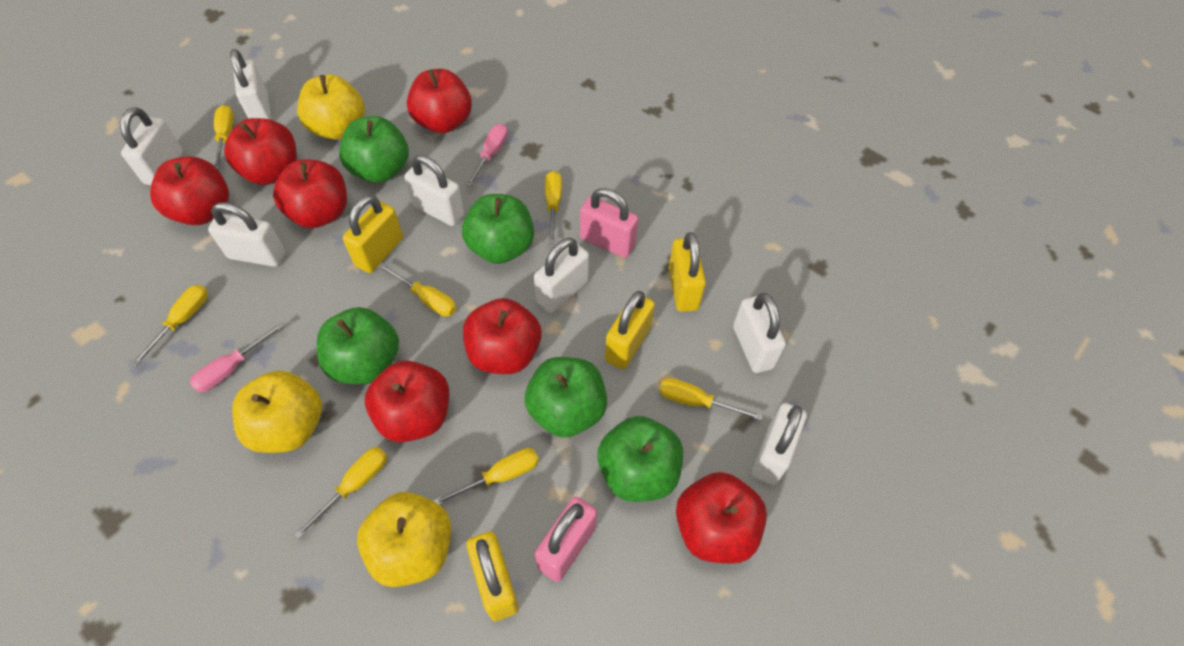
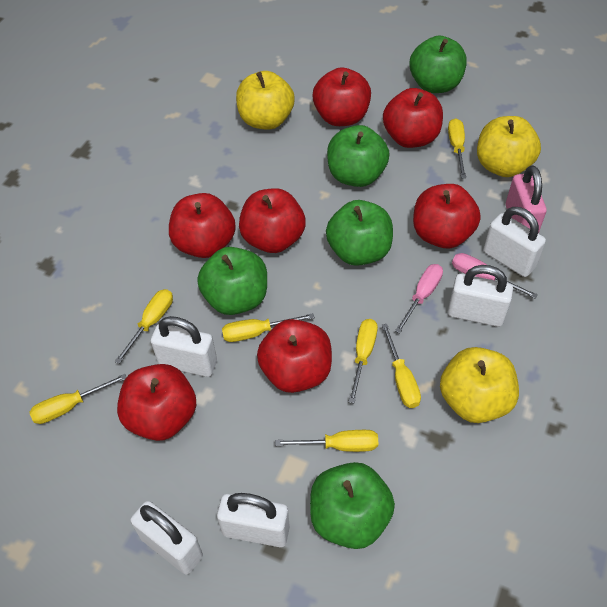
pink padlock: [535,497,597,582] [580,188,638,258] = 2 -> [506,165,547,234] = 1
white padlock: [120,107,183,185] [208,202,285,267] [230,49,271,120] [404,155,465,226] [534,238,589,313] [733,293,786,373] [752,403,807,485] = 7 -> [130,501,203,575] [151,316,217,377] [217,493,290,547] [448,265,513,327] [483,207,546,277] = 5
yellow padlock: [343,195,403,273] [466,531,519,621] [605,291,655,370] [669,232,706,312] = 4 -> none = 0

